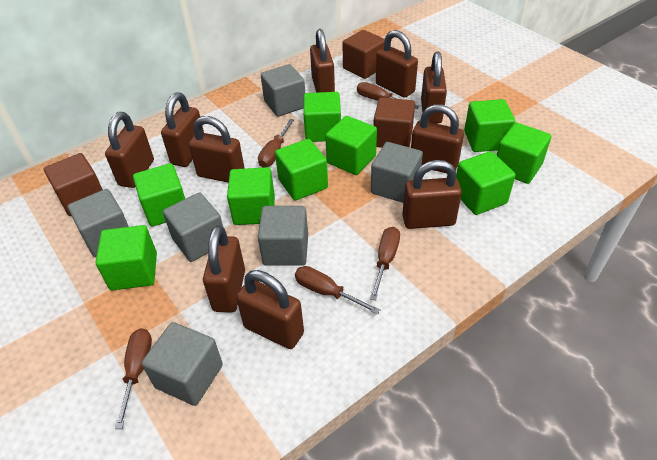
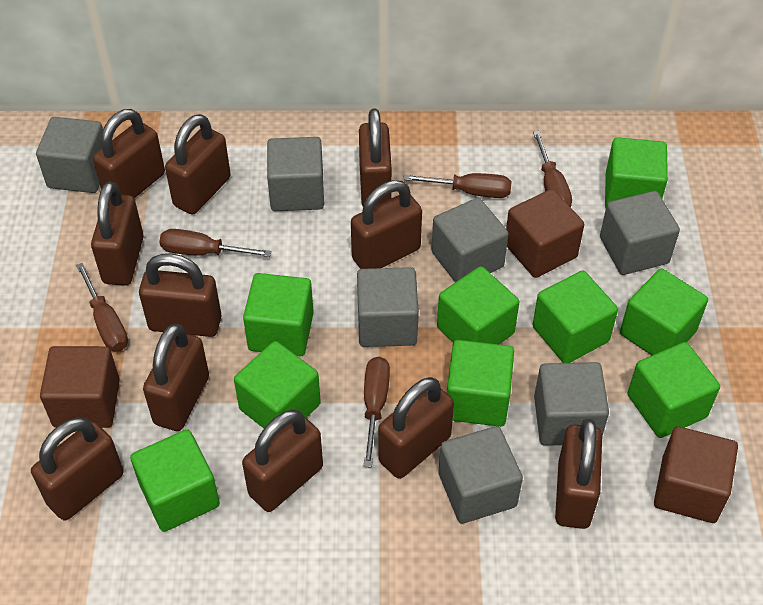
brown padlock: [105,112,154,188] [161,92,204,167] [189,116,245,183] [203,225,245,313] [236,270,304,349] [310,29,335,93] [376,30,418,98] [402,160,462,229] [411,104,464,173] [421,52,447,124] = 10 -> [31,418,123,521] [91,182,144,286] [93,109,165,198] [139,253,221,337] [143,324,209,431] [165,114,231,214] [242,410,323,512] [351,180,422,269] [359,108,392,206] [378,377,454,479] [555,419,602,529] = 11
grey cube: [68,189,129,257] [141,322,223,406] [163,193,223,262] [258,206,308,266] [261,64,305,117] [371,142,423,203] = 6 -> [36,117,103,193] [267,137,324,211] [357,267,419,347] [431,198,508,282] [438,426,523,524] [534,362,609,446] [600,191,680,275] = 7

